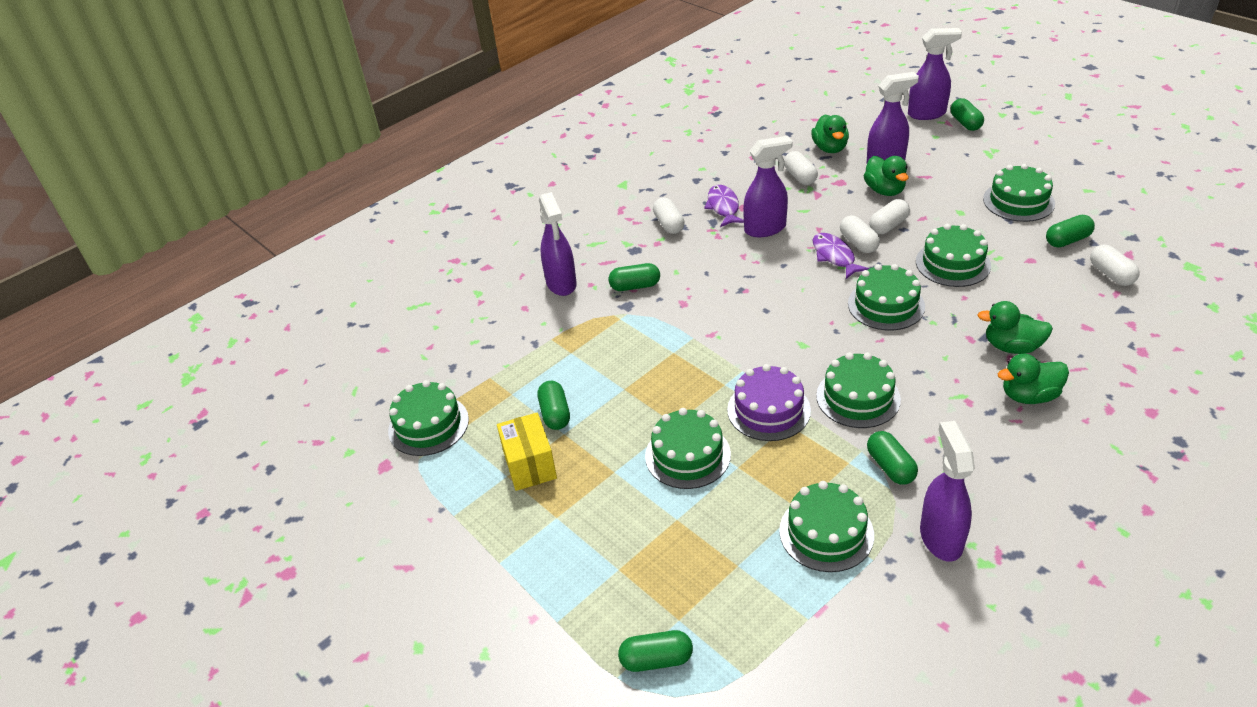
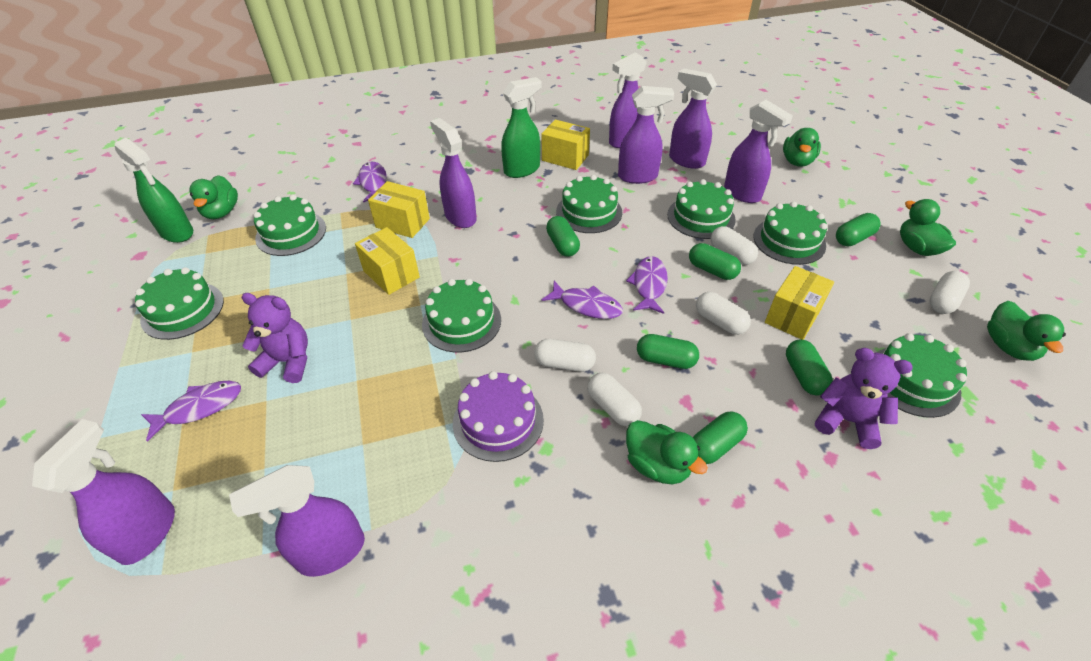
green duck: [811,115,849,153] [863,156,909,196] [977,301,1053,354] [998,354,1069,404] = 4 -> [189,175,238,219] [626,420,708,484] [783,128,821,167] [900,199,956,256] [987,301,1066,361] = 5
green spray bottle: none = 0 -> [115,138,193,243] [501,77,542,178] = 2
purple fish: [704,185,744,227] [813,233,870,279] = 2 -> [141,381,241,442] [353,162,387,203] [542,281,623,319] [626,256,668,314] = 4
purple spray bottle: [539,192,577,296] [743,136,792,237] [867,72,919,163] [908,28,962,120] [920,421,975,562] = 5 -> [32,419,175,565] [229,465,365,577] [430,118,477,228] [609,53,647,148] [618,86,674,184] [669,68,717,169] [724,100,793,203] = 7
purple teddy bear: none = 0 -> [241,293,308,383] [815,348,913,449] = 2
yellow box: [497,412,557,491] = 1 -> [355,227,420,295] [368,181,430,238] [541,120,590,170] [765,266,834,340] = 4

